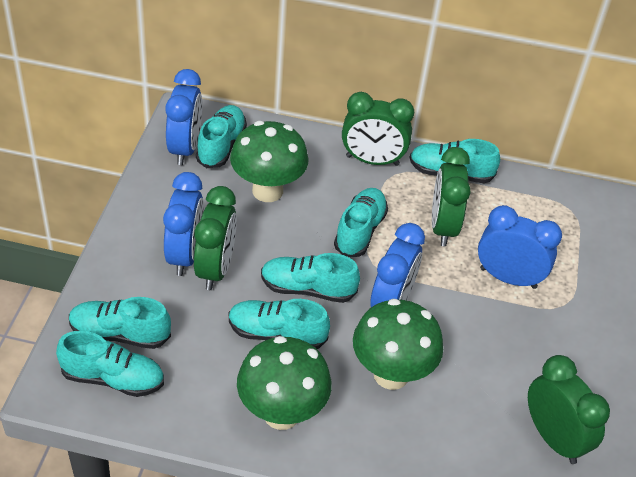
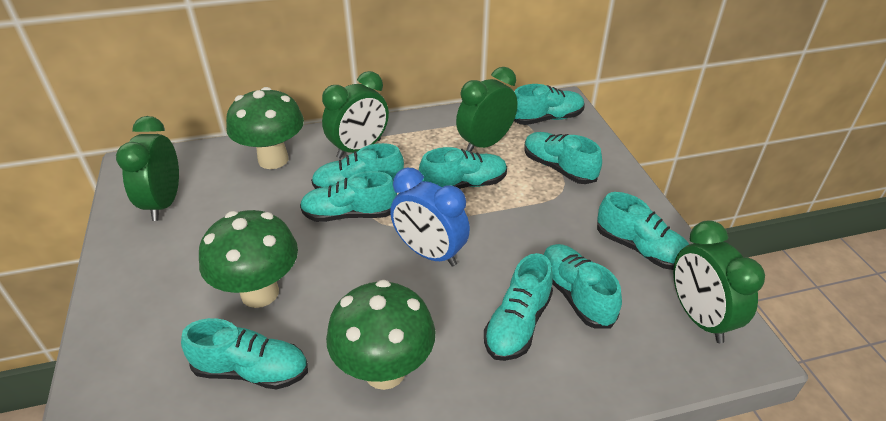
blue clock: [163,172,204,276] [165,69,202,165] [370,223,425,307] [478,205,562,289] = 4 -> [390,168,470,267] = 1
turquoise shoe: [56,331,164,397] [69,297,171,349] [196,105,247,168] [229,299,330,349] [261,253,360,303] [334,188,388,257] [410,139,500,183] = 7 -> [181,318,308,389] [300,171,397,222] [311,143,404,189] [419,147,507,189] [484,253,553,361] [514,84,585,125] [524,132,602,184] [543,244,622,329] [597,192,689,270] = 9

